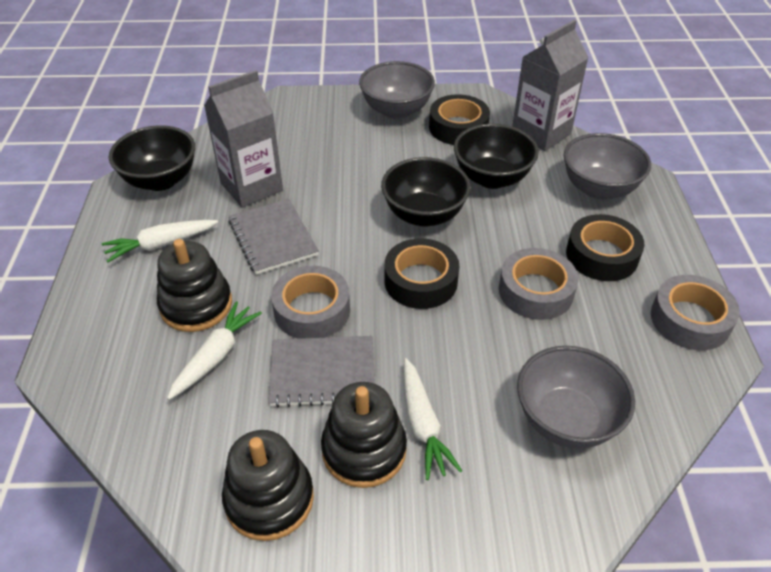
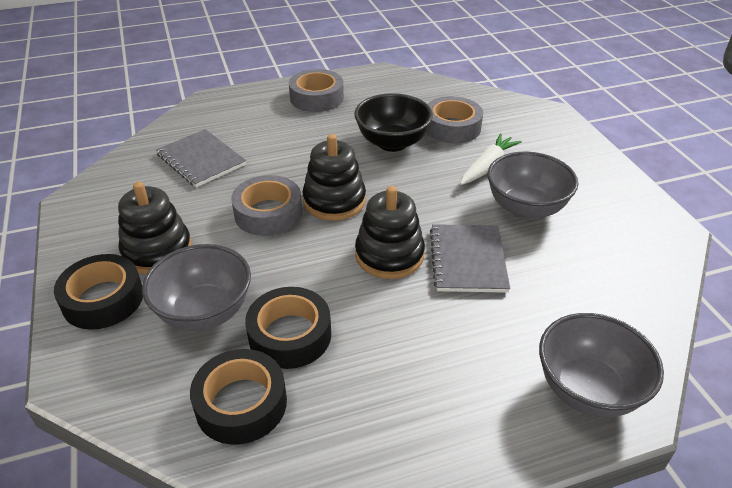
black bowl: [109,125,195,191] [381,157,471,227] [454,124,539,189] = 3 -> [354,93,433,152] = 1
grey carton: [204,70,283,208] [512,20,588,151] = 2 -> none = 0
white carrot: [102,220,218,262] [167,302,262,400] [403,358,462,480] = 3 -> [460,133,522,185] = 1

